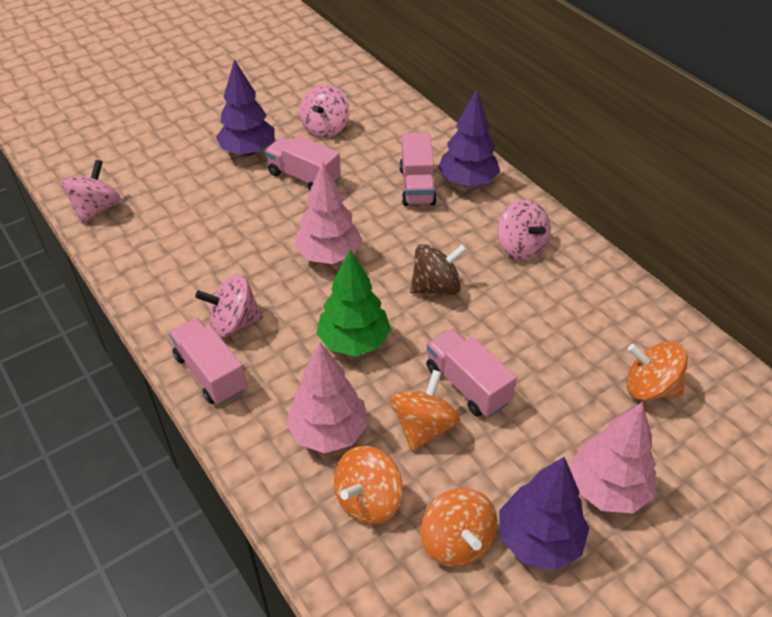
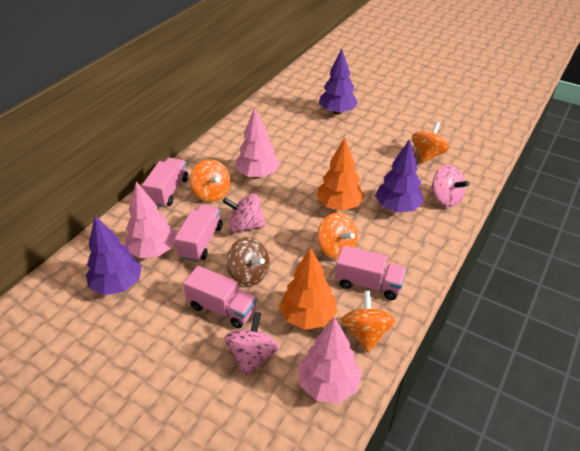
green tree: [316,249,391,356] = 1 -> none = 0
orange tree: none = 0 -> [279,247,337,330] [317,137,364,211] = 2
pink spinning top: [61,160,120,224] [195,274,263,337] [300,84,349,138] [497,200,551,261] = 4 -> [223,193,266,233] [224,312,279,376] [431,165,469,207] = 3

